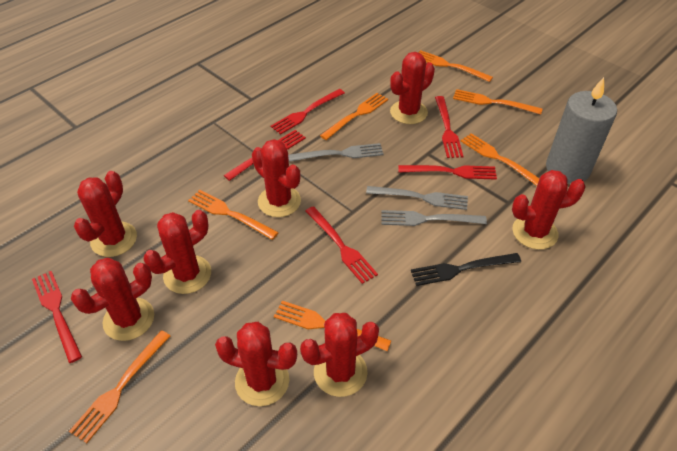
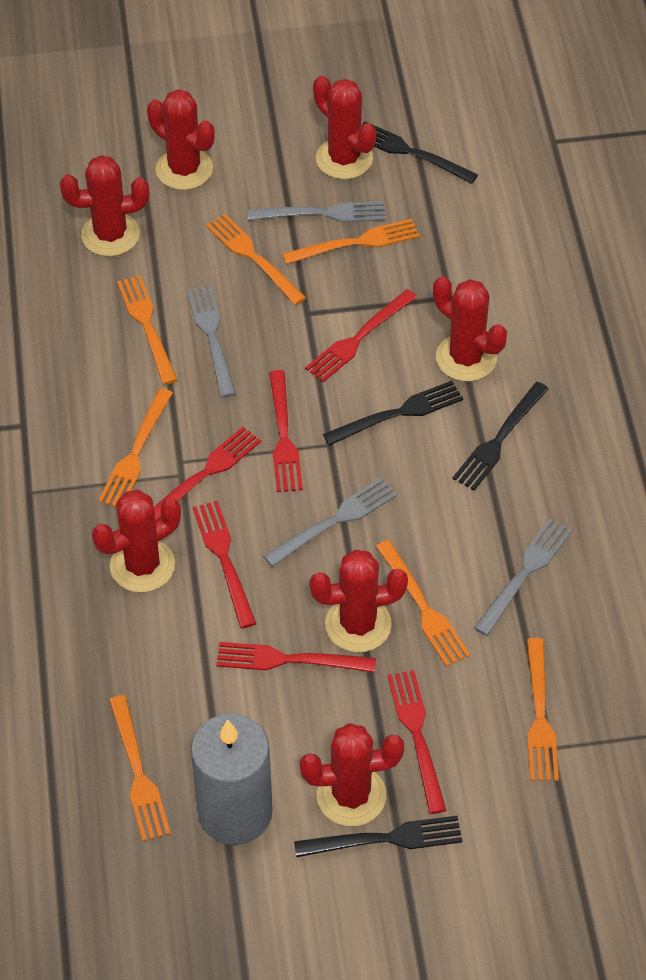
black fork: [411,253,521,286] = 1 -> [294,816,462,857] [323,381,463,446] [361,121,478,184] [453,382,549,491] = 4
grey fork: [288,143,384,162] [366,186,468,210] [381,210,487,226] = 3 -> [187,285,236,398] [248,201,386,222] [263,478,397,567] [474,518,572,636] = 4
red cactus: [71,258,154,341] [74,171,137,257] [144,210,211,294] [215,322,297,406] [252,139,301,217] [300,313,379,397] [390,52,435,124] [512,170,586,250] = 8 -> [60,155,149,256] [92,490,181,593] [147,89,215,190] [300,723,404,826] [309,550,408,652] [313,76,376,179] [433,276,507,382] = 7

